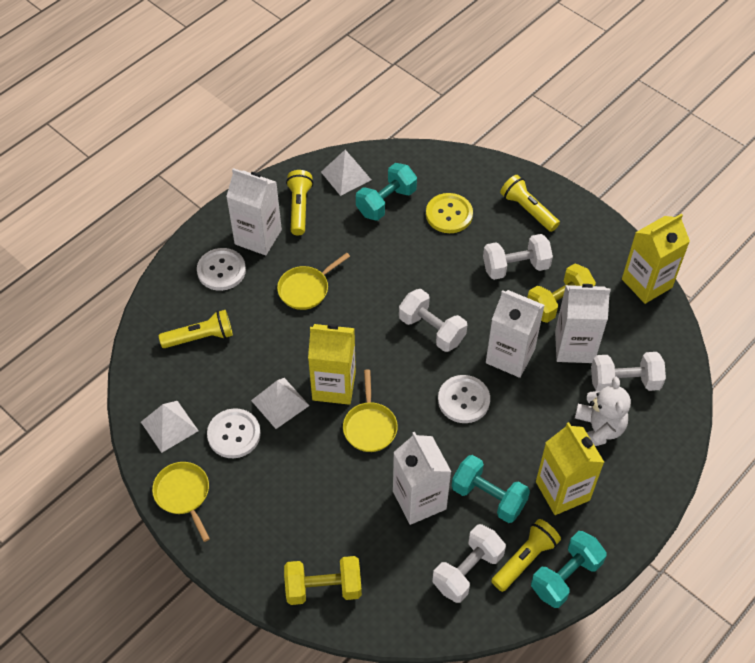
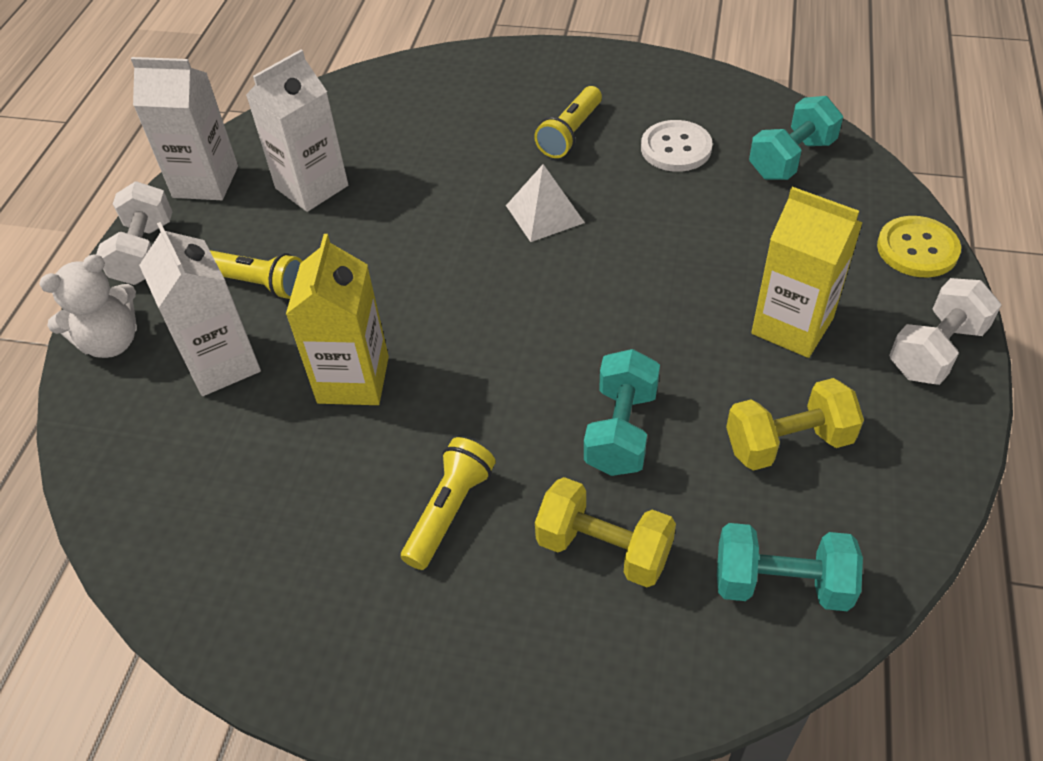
white button: [197,248,246,291] [207,408,261,458] [438,375,490,423] = 3 -> [641,120,713,172] = 1
white carton: [226,168,282,255] [393,432,451,525] [486,290,545,378] [555,284,611,363] = 4 -> [131,57,238,200] [139,222,261,396] [246,50,348,212] = 3
white dumbbell: [399,289,467,352] [432,524,506,603] [483,234,553,280] [591,352,666,391] = 4 -> [96,181,172,285] [889,278,1001,385] = 2
white pyramid: [141,401,198,453] [251,378,310,429] [321,150,371,196] = 3 -> [506,164,585,242] = 1
yellow carton: [308,324,356,405] [536,422,604,515] [622,213,690,304] = 3 -> [286,234,389,405] [751,187,862,358] = 2
yellow flashlight: [159,310,233,348] [286,170,313,235] [491,519,561,592] [500,175,560,232] = 4 -> [210,250,303,299] [401,437,496,570] [534,86,602,158] = 3
yellow pan: [152,462,210,542] [277,253,350,310] [343,370,398,452] = 3 -> none = 0

